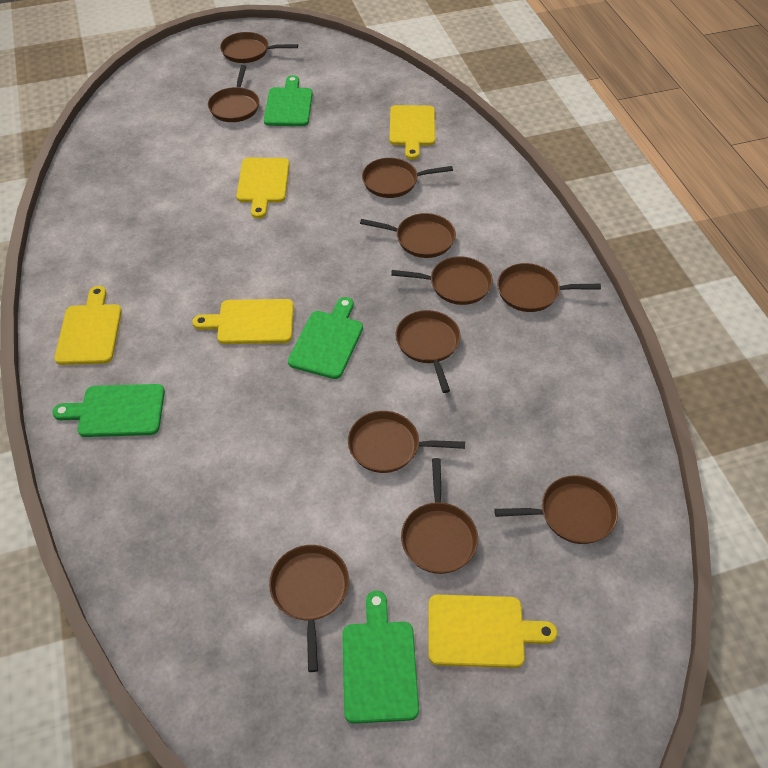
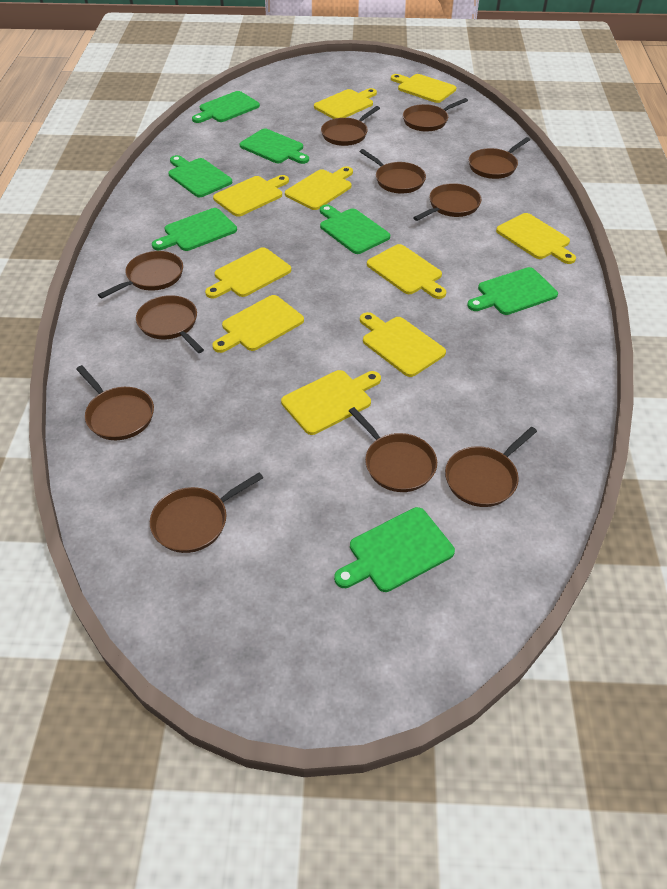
green cutting board: [52,384,165,437] [264,75,313,126] [288,297,363,379] [342,591,419,724] = 4 -> [152,208,237,251] [168,155,232,197] [192,91,260,123] [240,129,309,164] [320,204,390,254] [334,507,455,592] [467,267,558,315] = 7
yellow cutting board: [55,286,122,365] [193,299,294,344] [236,158,289,219] [390,105,435,160] [428,595,558,668] = 5 -> [205,247,291,299] [212,295,304,353] [213,175,289,217] [281,370,381,435] [285,166,353,210] [314,88,377,119] [360,312,446,377] [367,244,446,299] [391,74,456,103] [496,213,576,264] = 10

